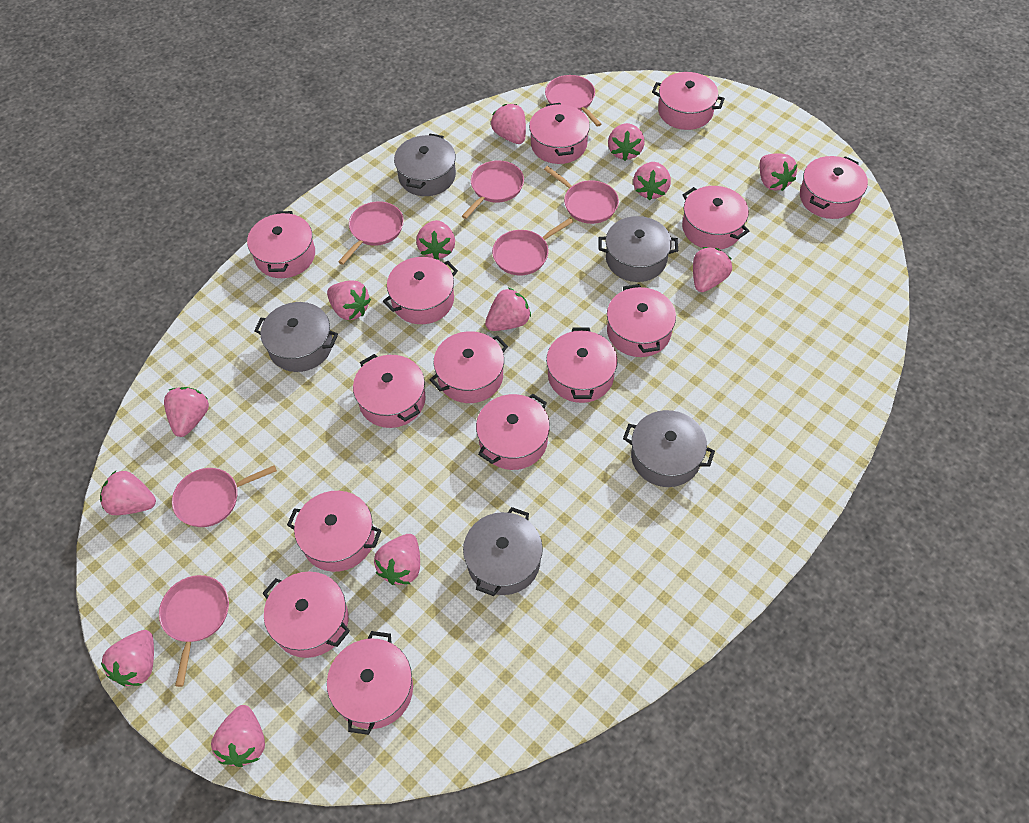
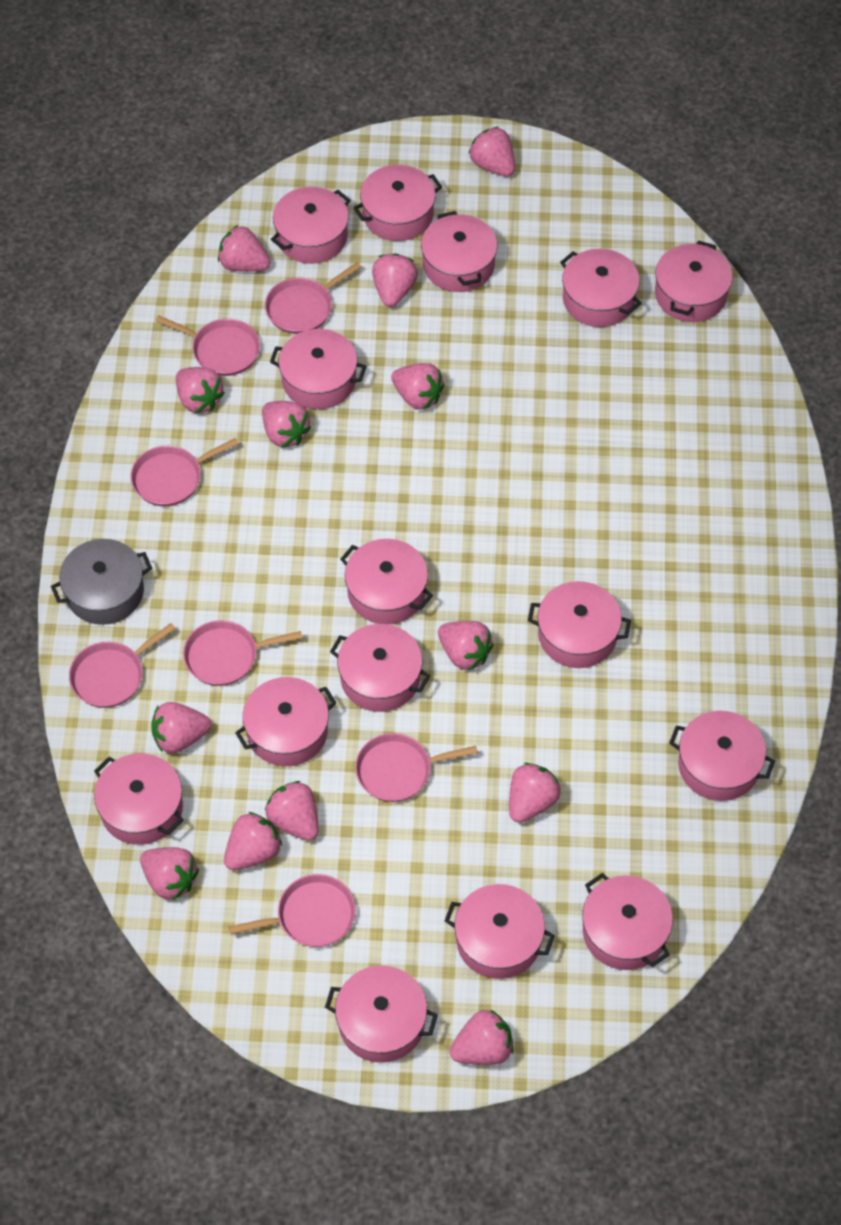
grey pot: [254,302,338,372] [394,134,456,196] [463,507,543,596] [598,216,678,282] [623,410,715,487] = 5 -> [51,539,152,625] = 1
pink pot: [247,211,315,278] [263,572,350,658] [287,491,382,572] [327,631,413,735] [353,354,426,428] [383,257,458,324] [430,331,508,403] [476,394,550,470] [529,103,590,164] [546,327,618,403] [607,284,676,357] [652,72,725,130] [682,186,749,249] [800,156,868,219] = 14 -> [94,753,184,845] [235,677,336,766] [270,329,367,409] [271,187,351,264] [325,965,438,1063] [330,624,430,712] [340,539,433,624] [354,165,442,241] [421,211,497,292] [445,884,555,979] [528,581,631,668] [560,249,642,327] [582,873,673,970] [655,241,733,322] [669,711,775,801] = 15

